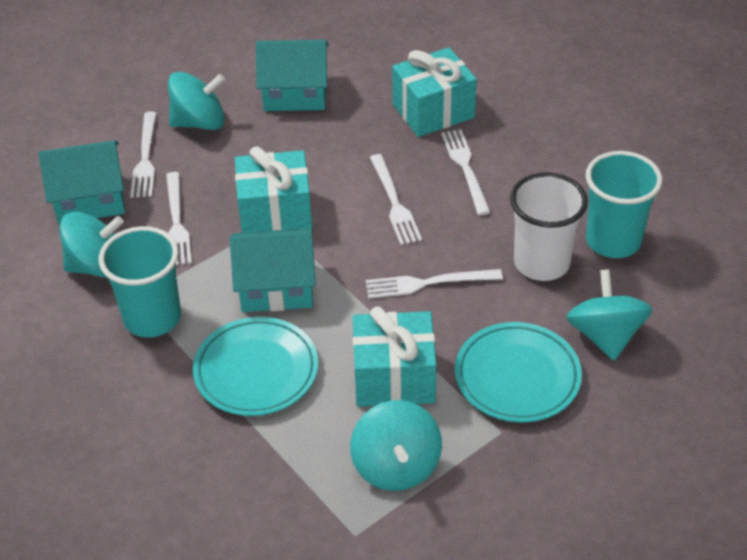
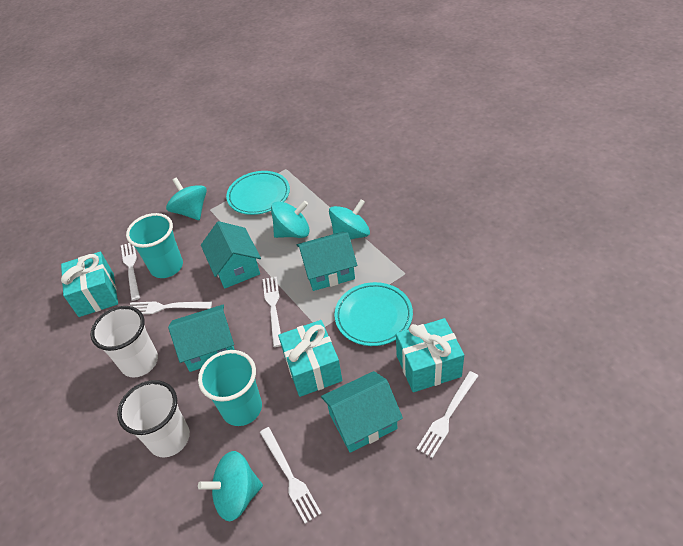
turquoise house: [38,140,125,224] [230,228,316,312] [256,40,328,111] = 3 -> [168,305,234,372] [201,221,261,289] [297,232,357,291] [321,371,403,453] = 4
white cup: [510,172,588,281] = 1 -> [91,306,158,377] [117,380,190,457] = 2

